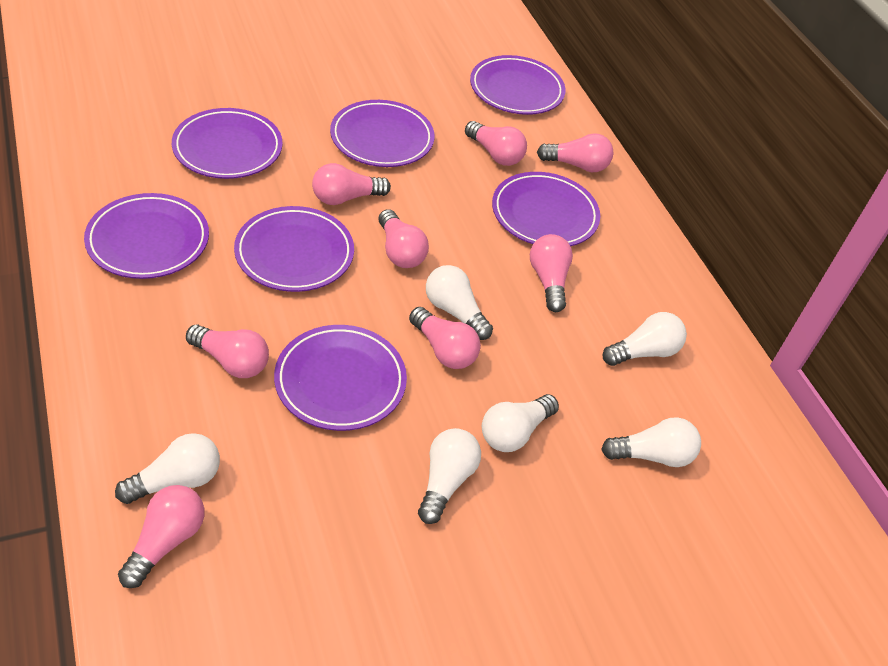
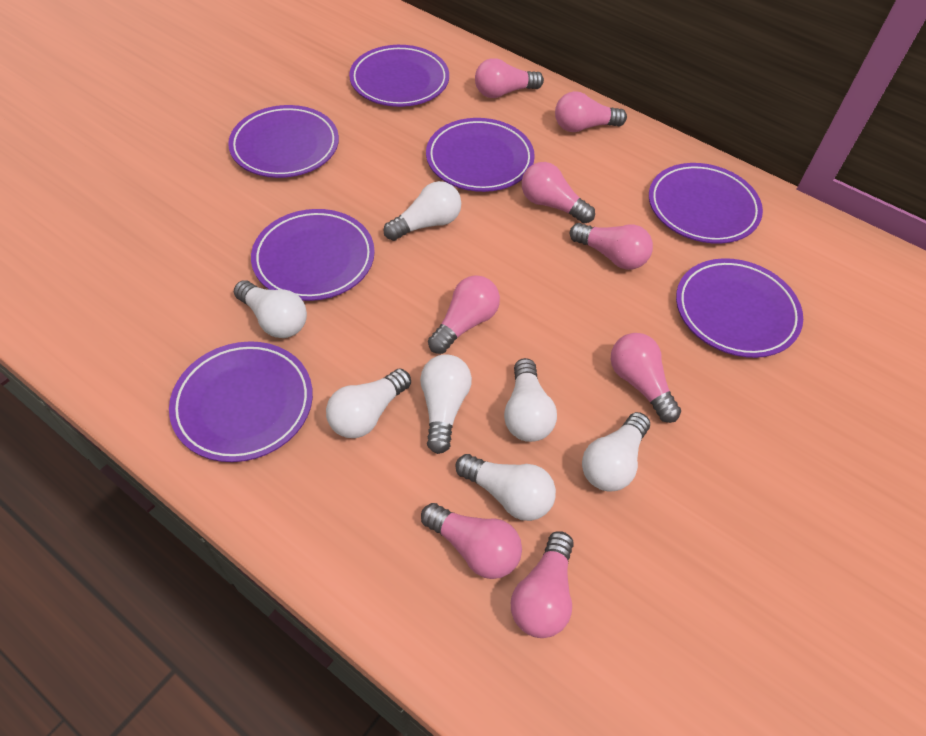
white light bulb: [115,433,220,504] [418,428,481,524] [426,265,493,340] [482,394,559,452] [601,417,701,467] [603,312,687,366] = 6 -> [234,280,307,338] [326,368,411,438] [383,181,461,241] [420,354,472,454] [455,454,556,521] [504,358,557,442] [582,412,650,492] = 7

